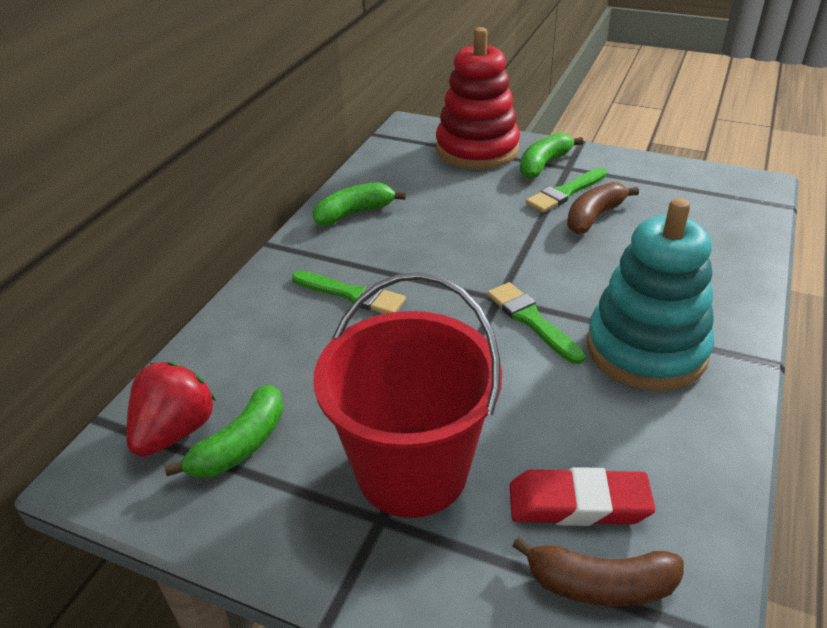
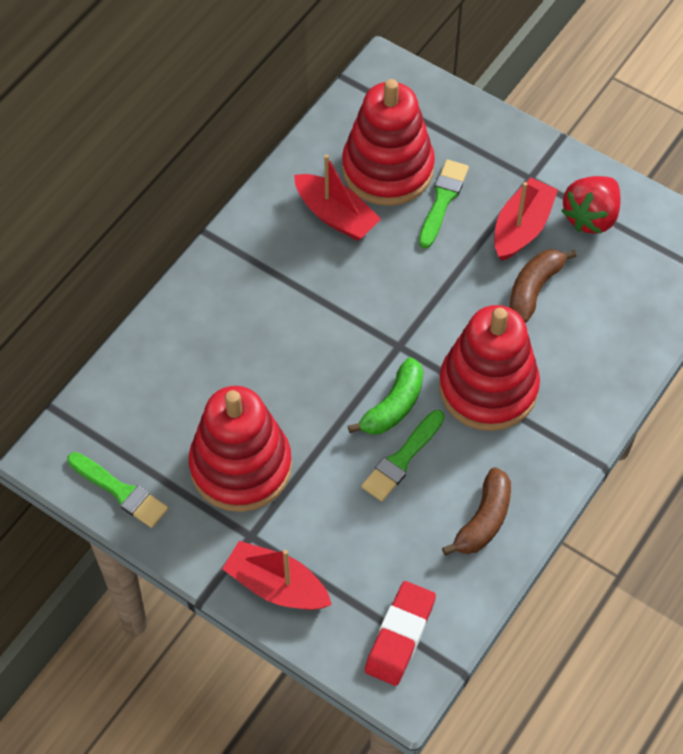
green banana: [165,385,284,478] [312,182,406,225] [520,133,584,179] = 3 -> [348,357,423,435] = 1
red boat: none = 0 -> [222,541,332,610] [294,155,381,241] [494,178,558,261] = 3
red bucket: [314,272,502,518] = 1 -> none = 0
red stacking toy: [436,27,520,169] = 1 -> [189,386,292,512] [342,79,435,206] [439,305,540,431] = 3
turquoise stacking toy: [587,198,714,391] = 1 -> none = 0

